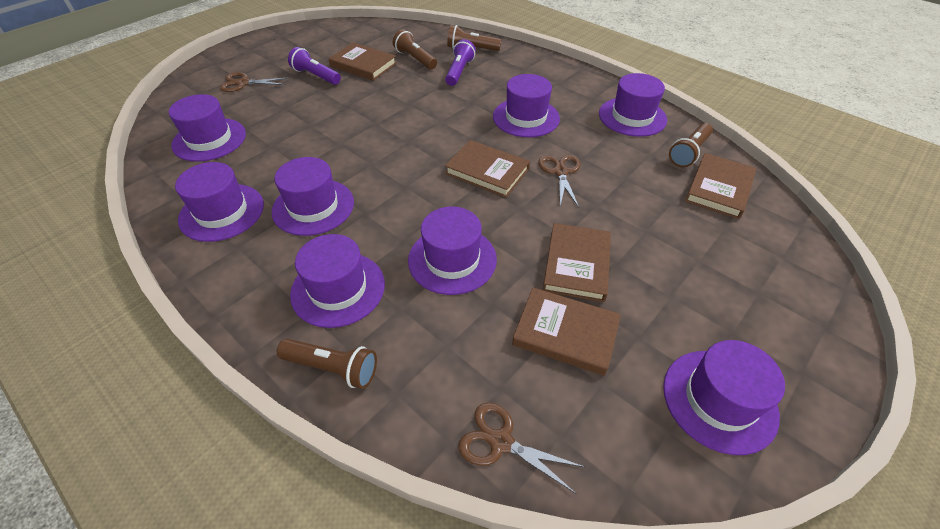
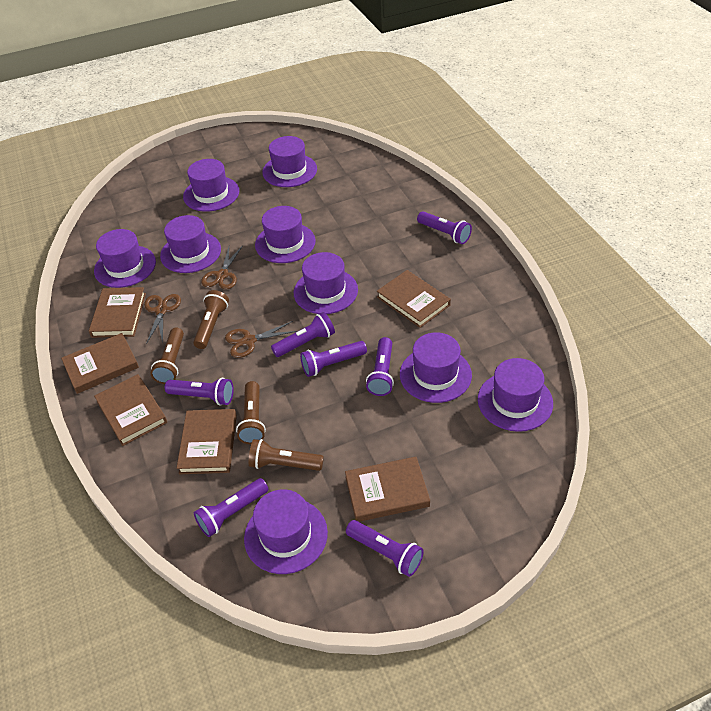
brown book: [328,43,397,81] [445,140,530,198] [512,288,621,376] [543,223,611,302] [685,153,756,219] = 5 -> [61,333,139,394] [89,287,146,338] [94,374,167,446] [177,409,237,474] [345,457,430,522] [377,270,451,328] = 6
purple flashlight: [288,47,341,85] [445,39,476,86] = 2 -> [165,378,234,405] [194,478,269,537] [271,312,335,357] [300,341,367,377] [346,520,424,577] [366,337,394,396] [417,211,472,244] = 7
purple hat: [169,94,246,162] [175,162,264,242] [272,157,354,236] [290,234,385,328] [408,207,497,295] [493,74,560,137] [599,73,667,137] [663,340,785,455] = 8 -> [94,229,156,288] [160,215,221,273] [183,159,239,212] [244,489,328,574] [255,206,316,263] [262,136,317,187] [294,252,358,314] [400,332,472,403] [478,358,553,432] = 9

